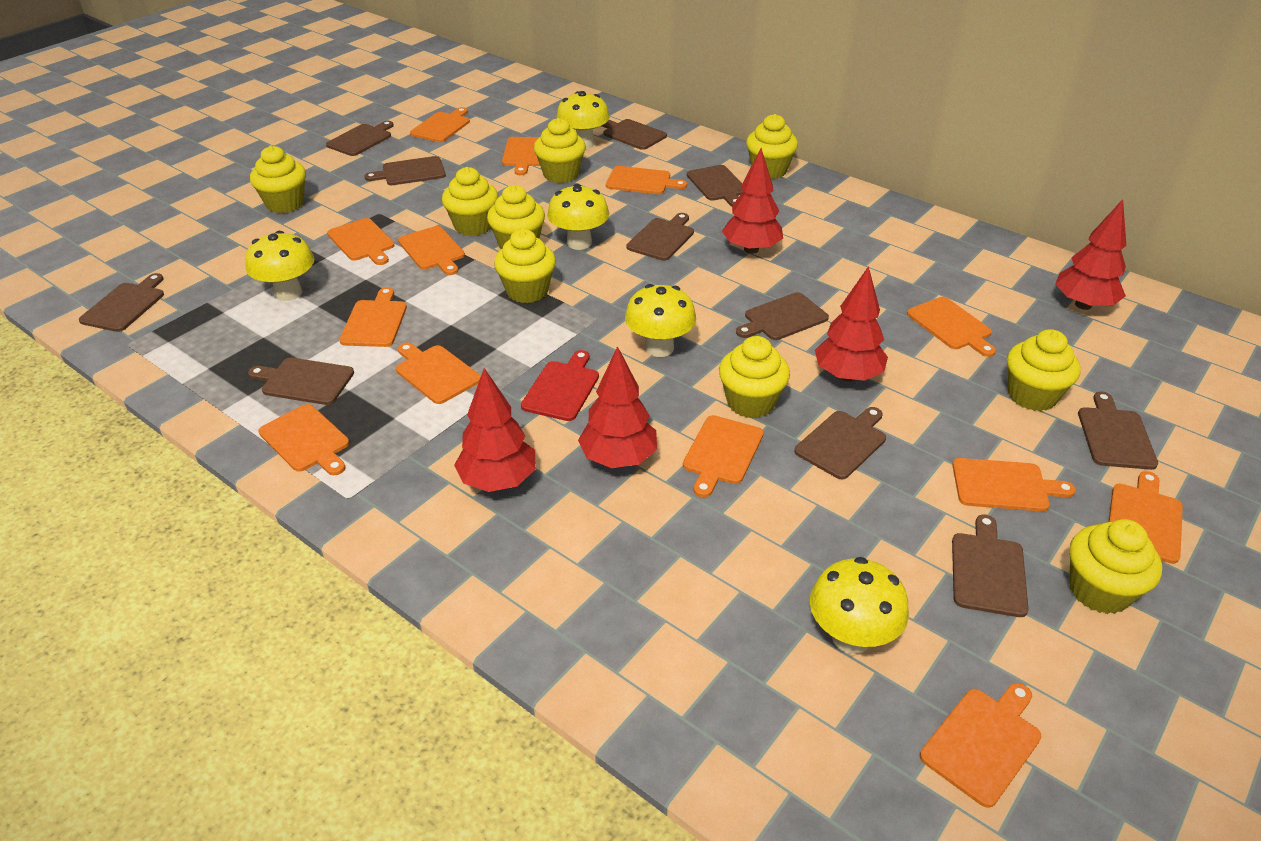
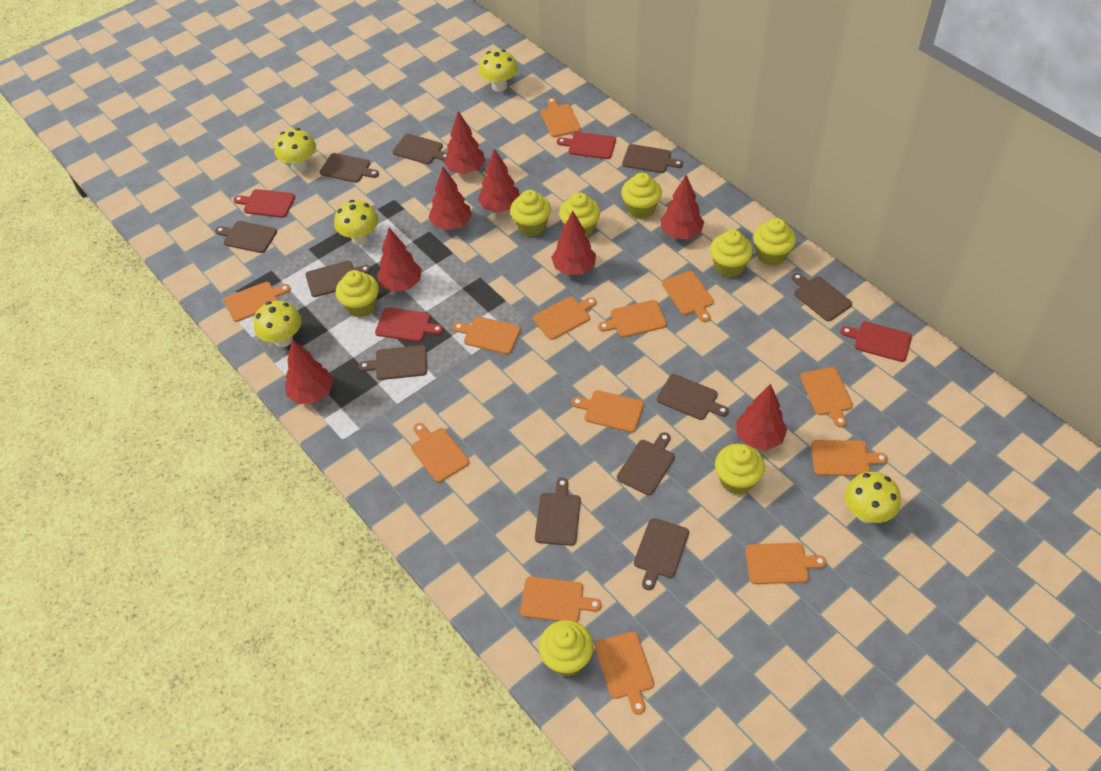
red cutting board: [521,350,599,421] = 1 -> [234,189,295,218] [375,307,443,342] [557,132,616,159] [840,321,912,362] = 4
red tree: [454,368,536,492] [578,346,657,468] [722,148,783,254] [815,266,888,382] [1055,199,1126,310] = 5 -> [285,339,333,404] [377,228,422,292] [428,166,472,230] [444,111,485,174] [478,148,520,213] [551,210,596,275] [660,175,704,239] [736,384,787,450] = 8
yellow cupcake: [250,146,306,213] [442,167,498,236] [487,185,545,249] [494,229,556,303] [534,118,586,183] [719,336,790,418] [746,114,798,179] [1007,329,1081,411] [1069,519,1162,614] = 9 -> [336,270,379,318] [510,190,551,236] [539,620,594,676] [559,192,600,237] [621,172,662,219] [710,230,753,277] [715,444,765,494] [753,218,796,266] = 8

